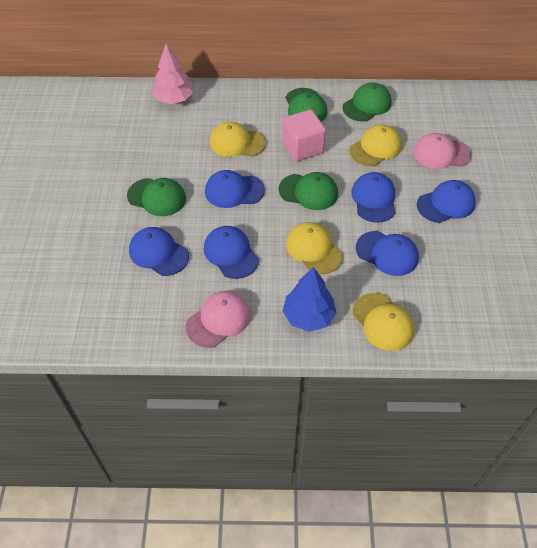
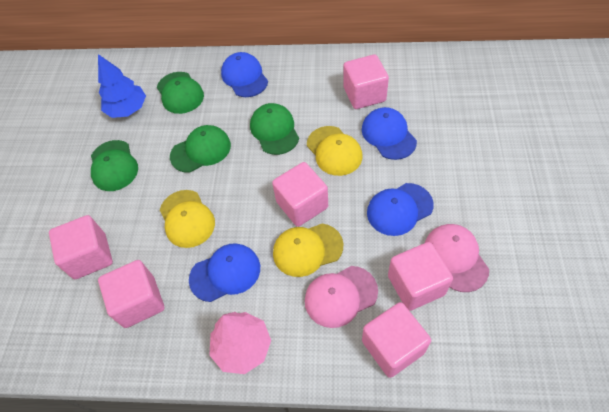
blue cap: [129,227,189,276] [204,226,259,279] [205,170,265,208] [351,172,395,223] [356,231,419,276] [417,180,476,223] = 6 -> [189,243,260,302] [221,52,268,97] [362,107,417,160] [367,183,434,236] = 4
pink cube: [282,110,326,162] = 1 -> [49,215,113,279] [98,260,164,328] [272,162,328,227] [343,54,389,109] [362,302,431,378] [388,242,453,311] = 6
yellow cap: [210,122,266,157] [286,222,343,274] [349,124,402,166] [353,293,414,351] = 4 -> [160,190,215,248] [273,223,343,277] [307,126,362,176] = 3

